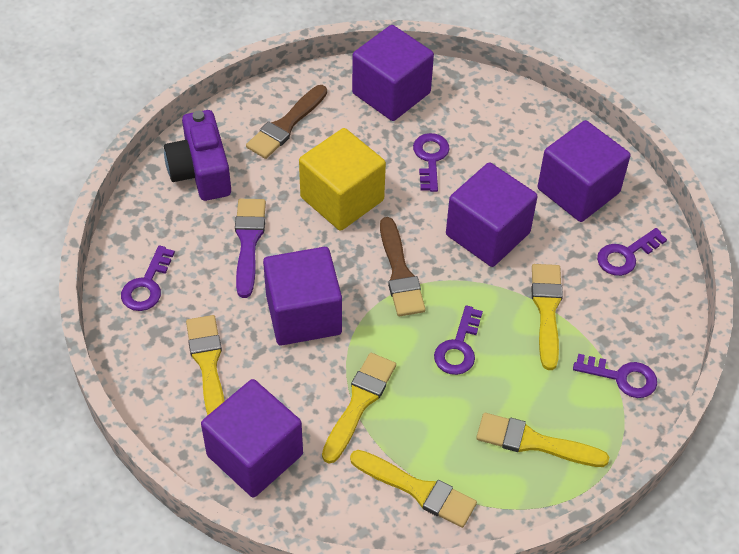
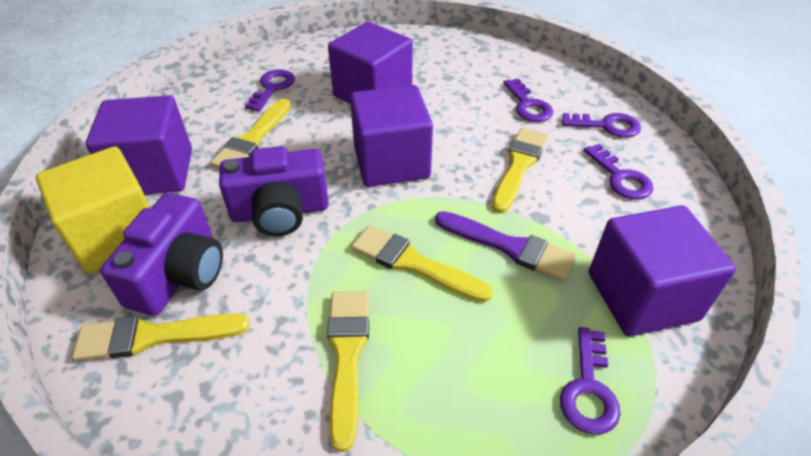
brown brush: [246,85,327,159] [380,217,426,316] = 2 -> none = 0
purple camera: [164,110,231,201] = 1 -> [100,193,223,315] [219,146,329,236] = 2
purple cube: [201,379,303,498] [263,247,342,345] [352,25,434,121] [446,162,538,267] [538,120,631,222] = 5 -> [86,95,192,195] [328,22,413,104] [350,85,433,187] [589,205,736,337] = 4

